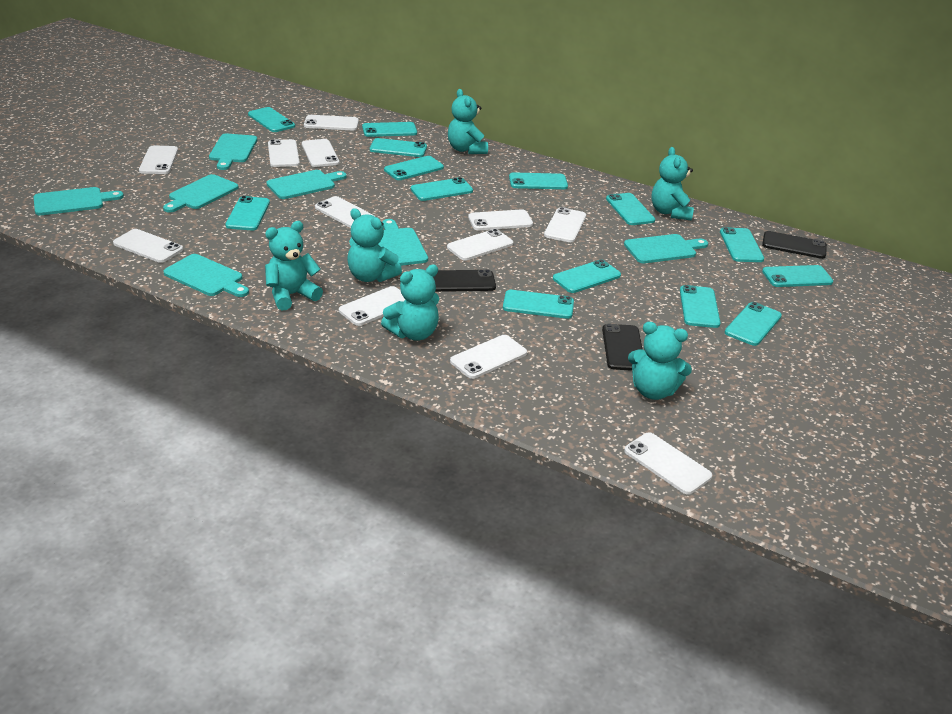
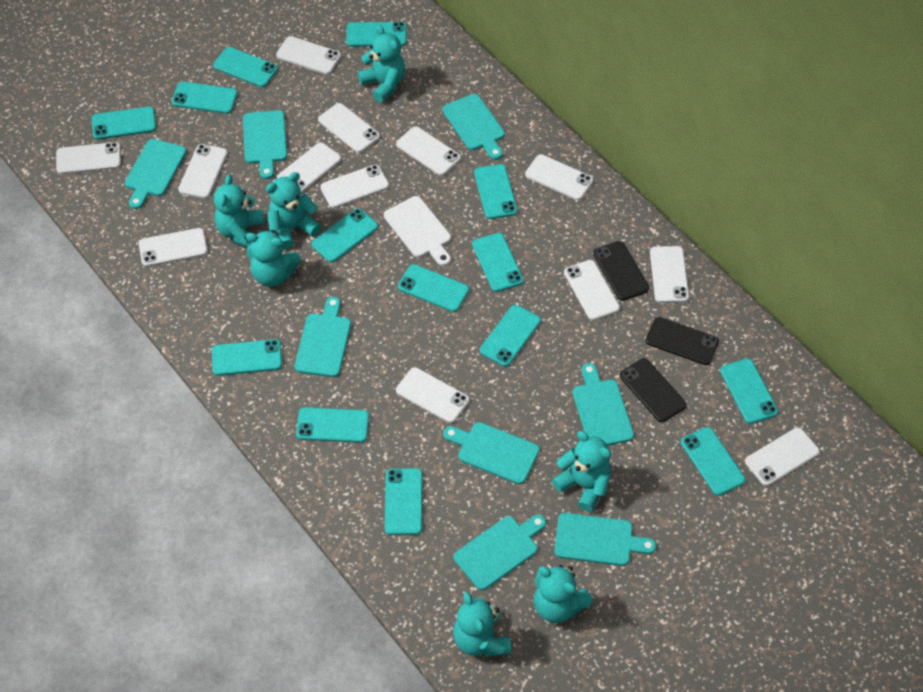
turquoise cutting board: [34,187,124,215] [163,174,239,213] [163,254,249,297] [209,134,257,170] [266,170,347,199] [378,219,428,266] [624,234,708,263] = 7 -> [125,139,187,209] [243,110,287,179] [295,297,351,377] [442,94,505,160] [443,422,540,484] [453,515,546,590] [554,513,656,566] [572,363,634,446] = 8
turquoise teddy bear: [265,221,323,311] [347,208,402,282] [381,264,439,341] [448,89,488,154] [628,322,692,400] [651,147,694,220] = 6 -> [214,174,264,247] [246,230,301,287] [266,172,321,249] [358,25,405,103] [453,592,511,657] [534,565,593,623] [552,431,611,512] = 7
white cutting board: none = 0 -> [384,196,451,266] = 1
white phone: [113,229,183,263] [139,146,178,174] [268,139,300,167] [302,139,339,167] [304,115,359,131] [315,196,374,228] [339,286,405,326] [447,229,513,261] [450,335,527,379] [468,209,533,230] [544,207,586,242] [624,432,712,495] = 12 -> [56,142,121,174] [139,228,208,267] [178,144,228,199] [276,36,341,75] [277,142,341,193] [318,103,380,153] [320,164,389,208] [396,126,461,176] [396,367,469,423] [525,154,593,200] [564,260,620,320] [650,246,689,303] [745,427,820,486] = 13

